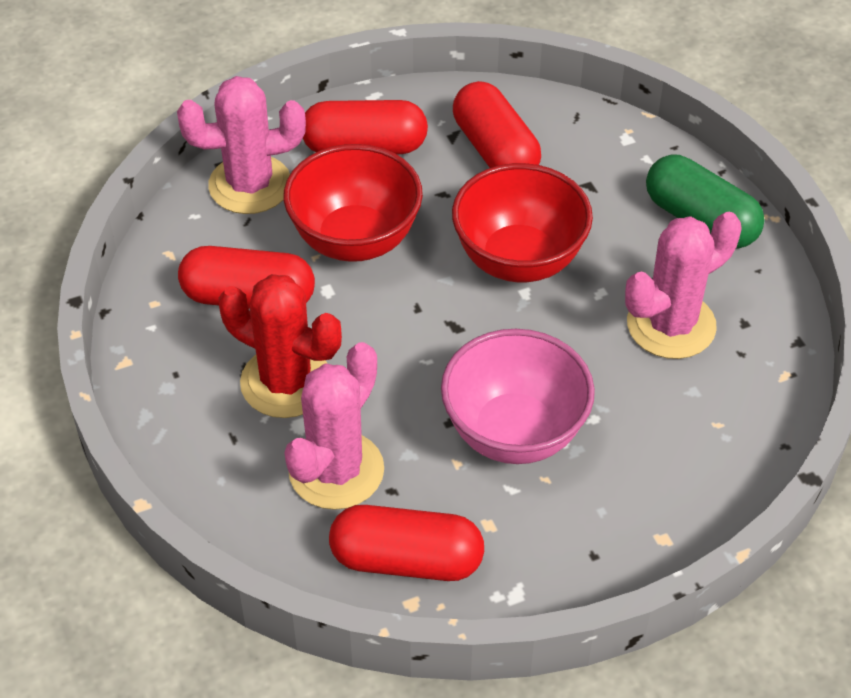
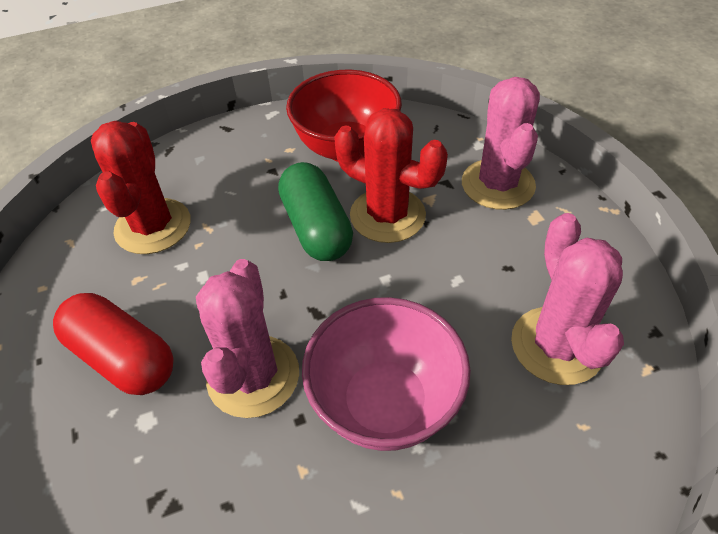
red bowl: [284,144,423,262] [452,163,593,282] = 2 -> [286,69,402,162] = 1
red cactus: [218,274,342,418] = 1 -> [91,121,191,254] [334,108,448,243] = 2
red capsule: [178,246,315,308] [303,100,428,154] [329,505,484,581] [453,81,541,168] = 4 -> [53,293,174,395] = 1

